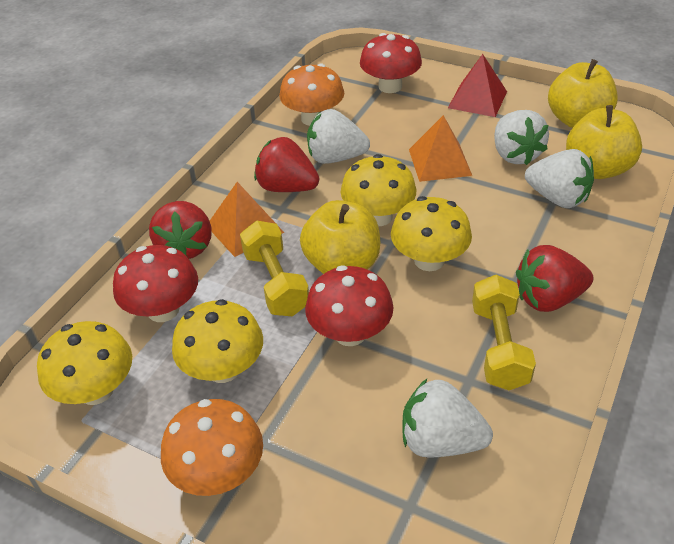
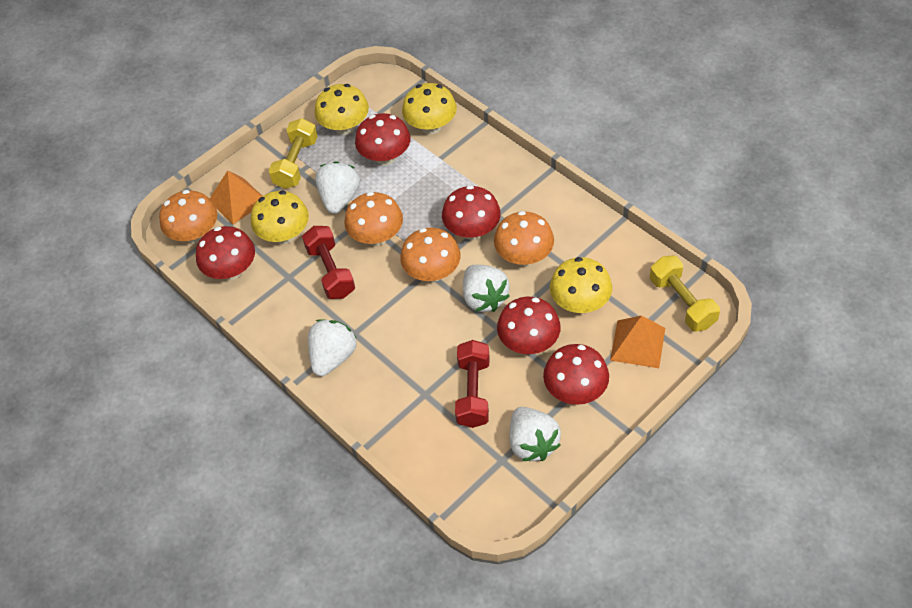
orange mushroom: [161,399,263,496] [279,64,344,126] = 2 -> [159,190,218,243] [345,192,403,246] [400,228,461,282] [494,211,554,266] = 4
red dumbbell: none = 0 -> [302,226,355,299] [455,340,489,428] = 2
red mushroom: [113,245,198,322] [305,265,393,346] [360,33,422,93] = 3 -> [196,226,255,280] [355,113,411,165] [442,185,501,240] [497,297,561,354] [543,344,609,405] = 5
red pyramid: [448,54,507,117] = 1 -> none = 0
red strawberry: [149,201,211,259] [254,137,319,192] [516,245,593,312] = 3 -> none = 0
yellow apple: [300,200,380,274] [548,59,618,128] [566,105,642,179] = 3 -> none = 0

